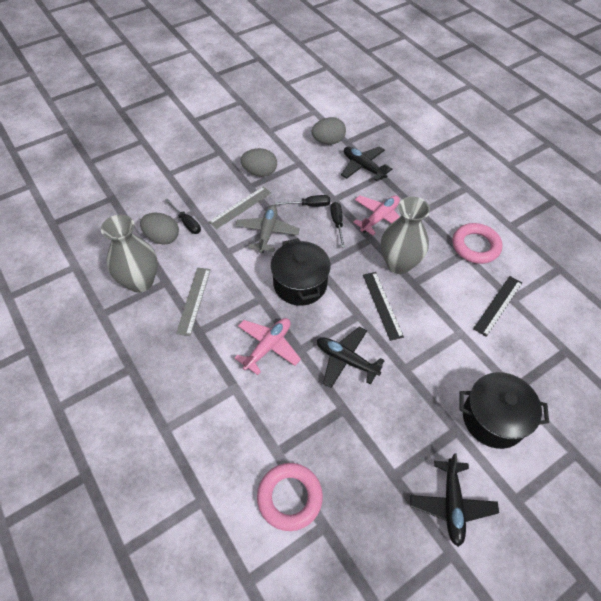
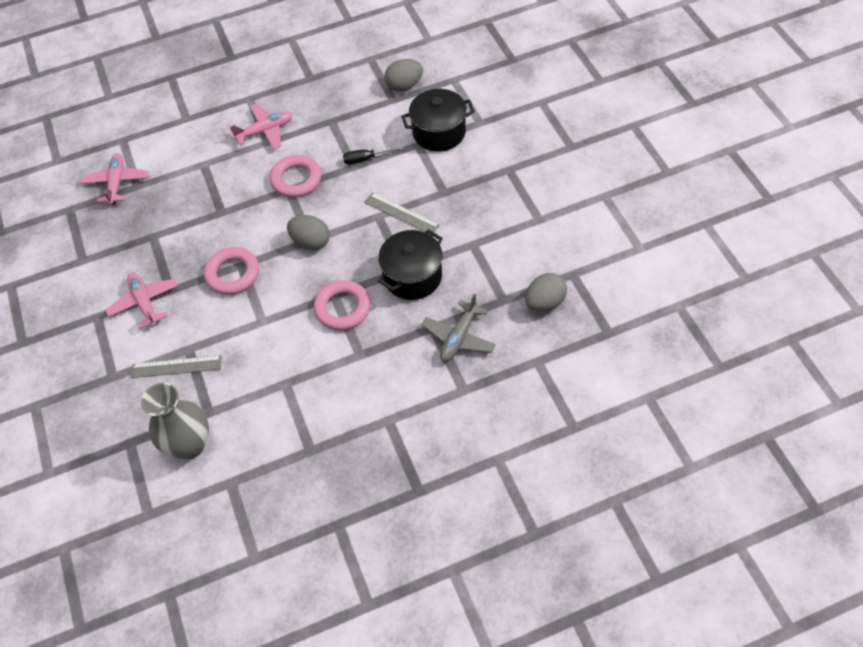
black plane: [317,326,385,388] [341,146,392,181] [410,453,499,547] = 3 -> none = 0
black ruler: [363,272,404,341] [473,276,522,337] = 2 -> none = 0
black screwdriver: [165,198,201,234] [275,195,330,207] [330,202,345,248] = 3 -> [343,146,404,164] = 1
grey vase: [101,215,158,293] [381,196,430,274] = 2 -> [141,382,209,459] = 1
pink plane: [235,318,301,375] [353,195,400,235] = 2 -> [81,153,149,205] [105,272,178,329] [230,104,292,149] = 3
pink ring: [257,463,323,531] [452,223,502,264] = 2 -> [204,247,259,295] [270,155,321,198] [314,280,371,330] = 3

